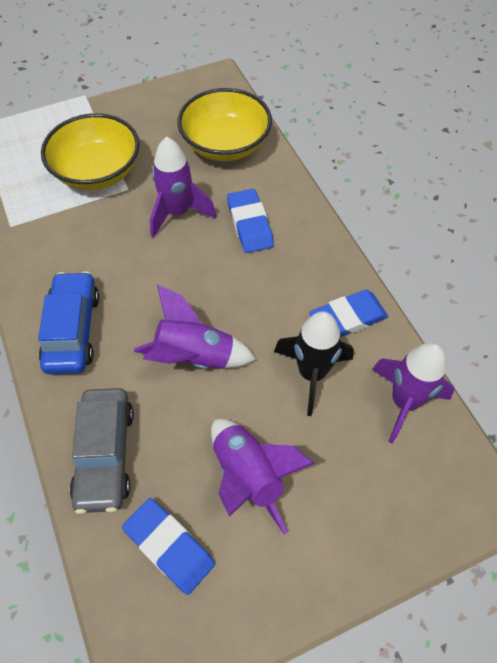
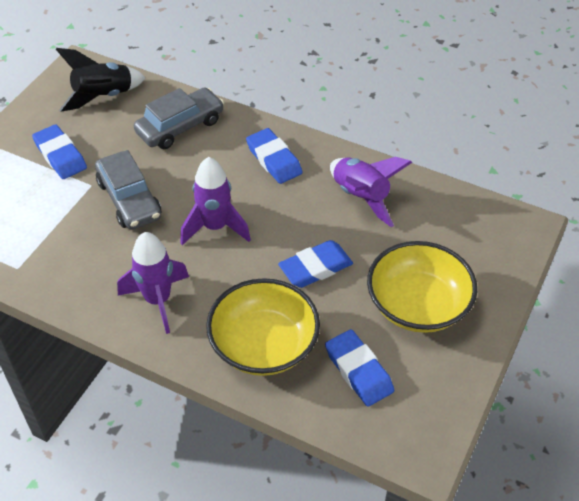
blue car: [38,271,100,374] = 1 -> none = 0
blue eraser: [122,498,215,595] [227,189,274,253] [309,290,388,337] = 3 -> [32,124,87,179] [246,128,303,184] [278,240,353,288] [325,329,394,407] = 4
grey car: [69,388,134,514] = 1 -> [95,150,161,230] [134,87,224,149] = 2
purple rocket: [134,285,256,369] [150,137,216,238] [211,419,315,535] [372,343,455,444] = 4 -> [117,232,189,334] [180,157,251,245] [330,157,412,227] = 3

